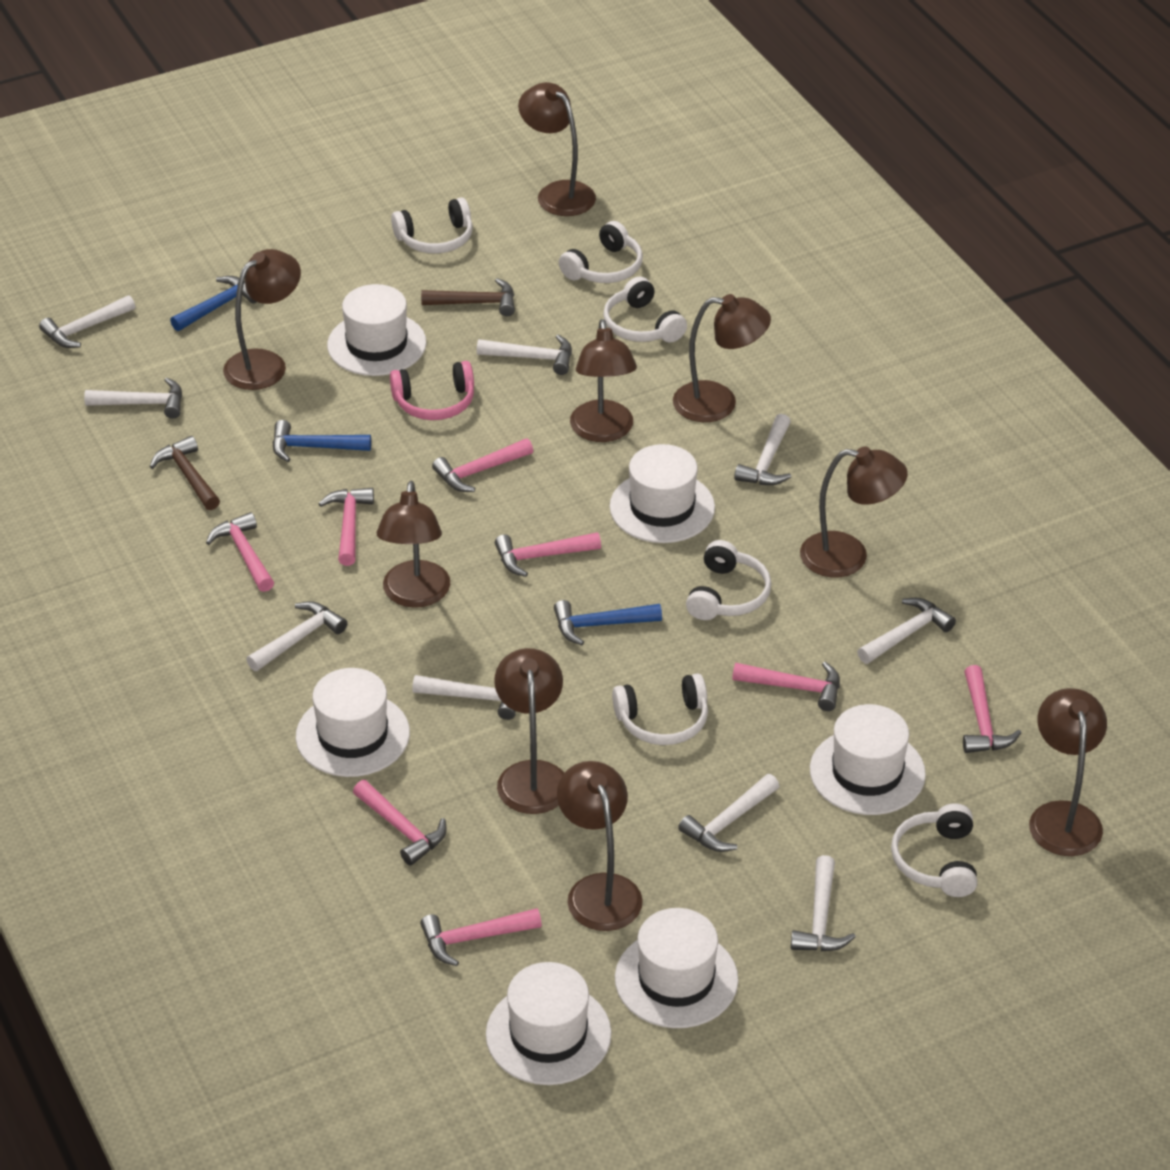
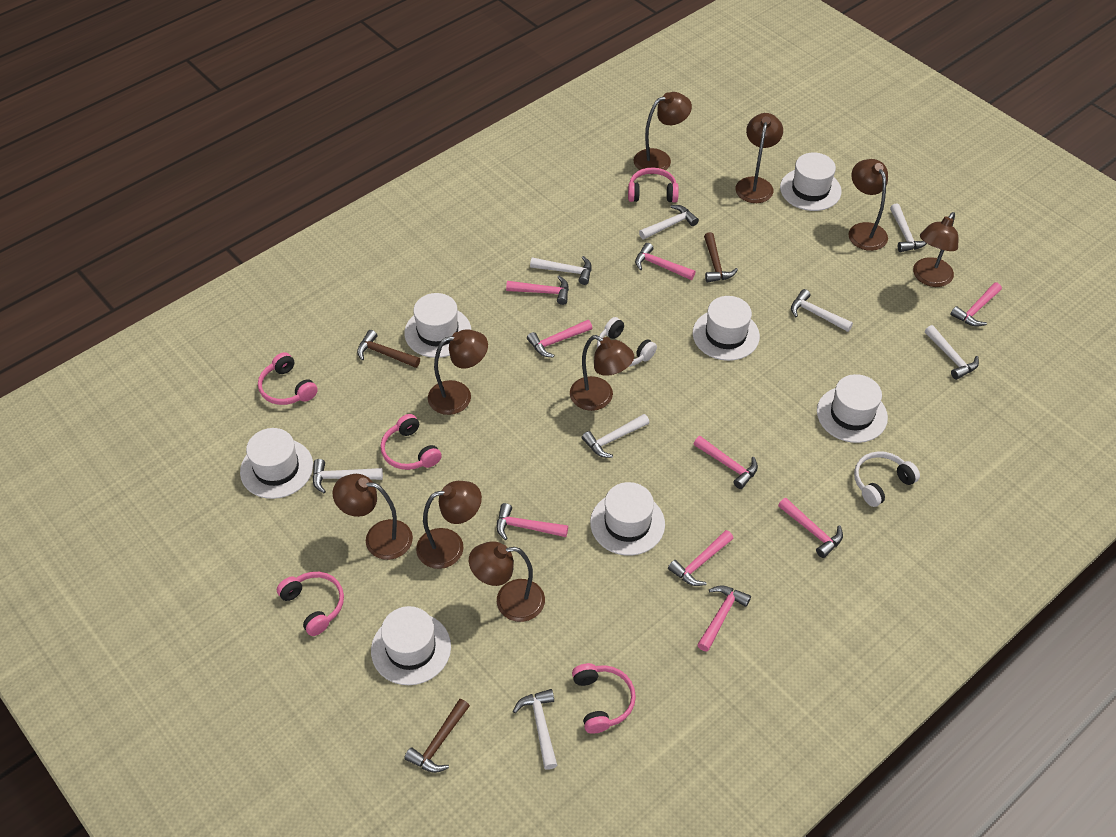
blue hammer: [170,276,257,331] [272,420,371,462] [554,600,662,645] = 3 -> none = 0
brown hammer: [150,436,220,510] [421,278,515,316] = 2 -> [357,330,420,368] [404,699,470,773] [704,232,738,283] = 3
pink hammer: [206,512,274,592] [318,488,374,566] [353,780,447,866] [420,908,542,966] [432,438,533,492] [495,532,601,577] [732,662,840,711] [963,665,1021,753] = 8 -> [497,503,568,540] [506,276,569,305] [527,320,592,357] [635,243,695,280] [668,530,734,586] [694,436,758,489] [697,585,751,652] [778,498,843,558] [950,283,1002,327] = 9
pink headphones: [390,361,474,420] = 1 -> [258,352,318,405] [277,572,344,636] [381,414,442,470] [572,663,636,734] [628,167,679,203] = 5
white hammer: [39,295,135,348] [84,378,182,418] [246,601,347,671] [412,675,516,720] [477,335,572,375] [678,774,779,852] [734,414,791,485] [791,855,856,951] [857,598,956,664] = 9 -> [313,459,383,493] [513,689,557,770] [530,256,592,285] [582,414,650,458] [639,205,699,239] [791,289,853,332] [890,204,927,252] [925,325,979,380] = 8
white hat: [296,668,410,777] [327,284,426,376] [486,962,612,1085] [610,444,715,543] [615,908,738,1028] [810,704,926,815] = 6 -> [240,428,313,499] [371,606,451,685] [404,293,471,358] [590,482,665,556] [693,296,760,361] [780,152,842,211] [817,374,888,443] = 7
white headphones: [391,197,473,254] [559,221,643,283] [603,277,687,342] [612,673,708,745] [686,540,771,620] [891,803,977,897] = 6 -> [597,317,657,367] [854,451,920,507] = 2

